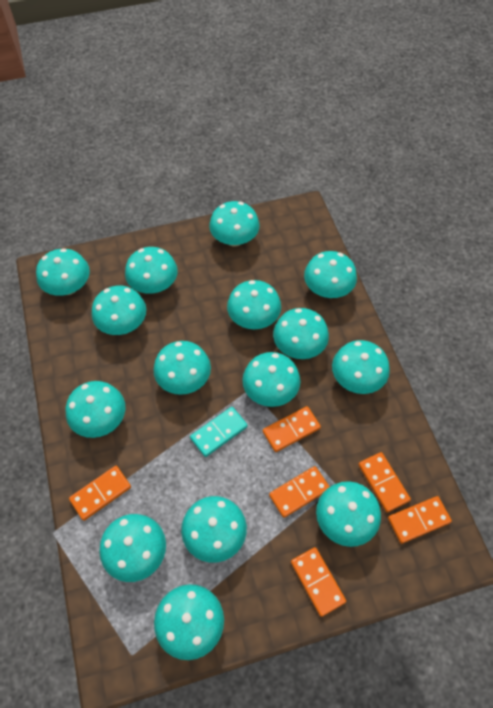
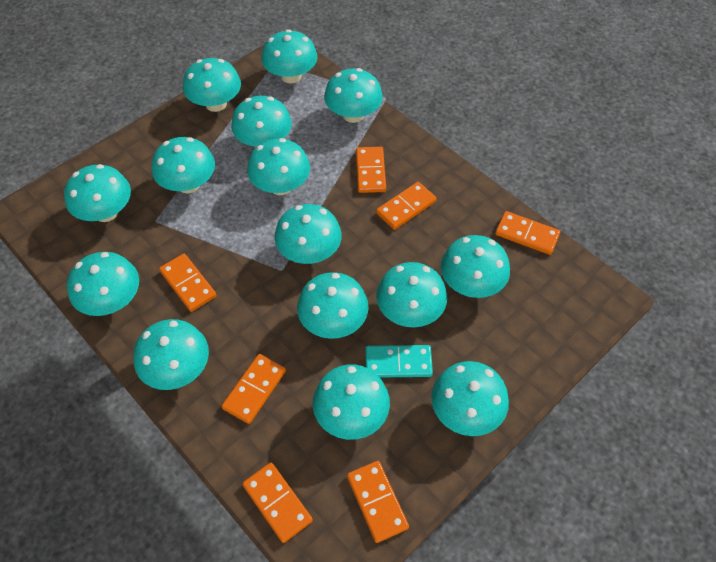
orange domino: [69,466,131,521] [263,406,321,452] [269,466,330,518] [291,547,346,617] [358,452,411,513] [388,496,452,544] = 6 -> [159,254,217,312] [222,354,286,424] [242,463,313,543] [347,461,409,543] [356,147,386,193] [376,182,437,230] [495,211,560,255] = 7

